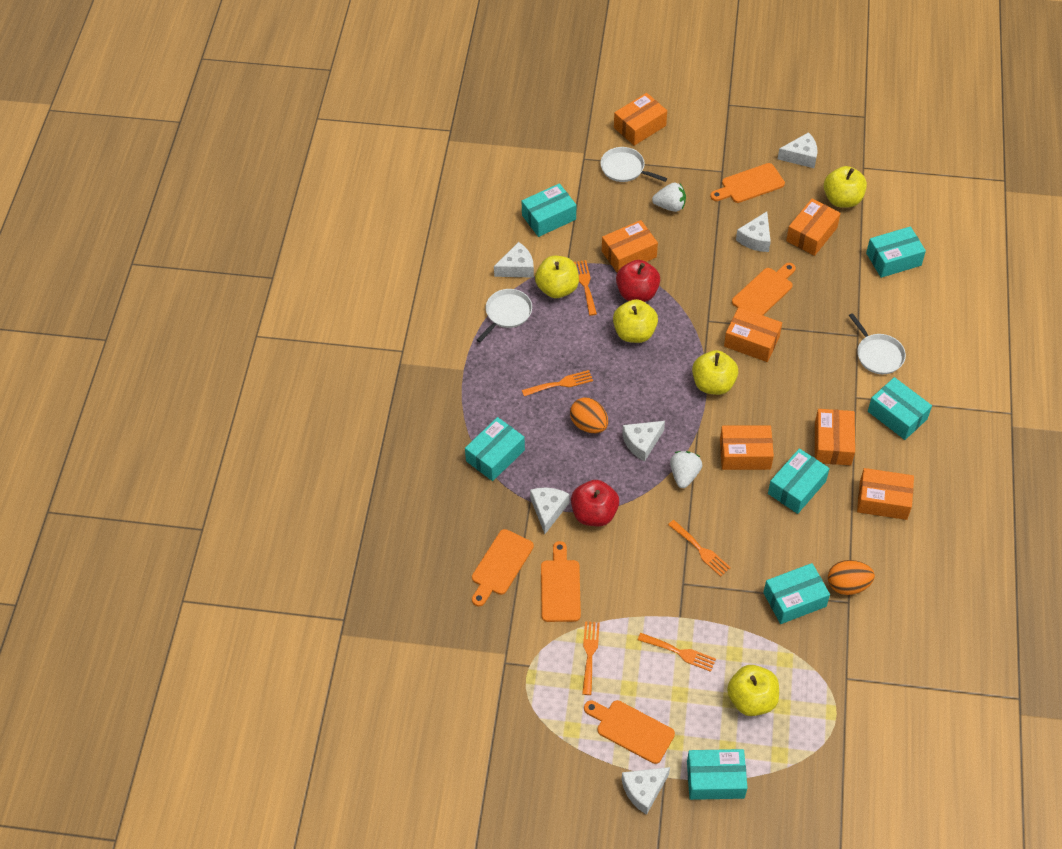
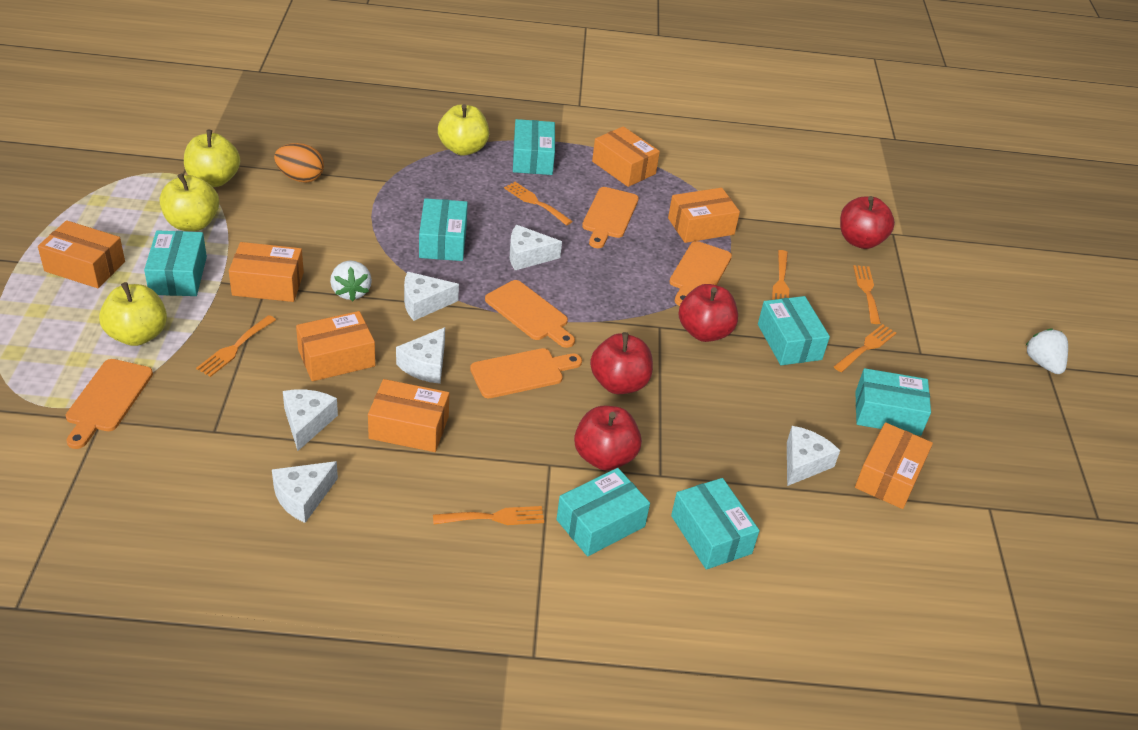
orange egg: [570,398,608,433] [828,560,875,595] = 2 -> [274,143,324,183] = 1
orange fork: [522,370,593,396] [574,260,597,316] [582,621,600,695] [638,633,716,672] [668,520,731,577] = 5 -> [196,315,276,377] [433,506,544,525] [504,182,572,226] [772,250,789,300] [833,324,896,372] [853,265,881,324] = 6
red apple: [571,480,619,526] [616,260,660,302] = 2 -> [574,406,642,471] [590,332,653,394] [679,284,738,342] [840,196,895,249] = 4
white pan: [477,289,532,342] [600,147,667,182] [849,313,906,374] = 3 -> none = 0
yellow apple: [535,256,579,298] [613,299,658,343] [692,350,738,395] [727,665,779,716] [824,166,867,208] = 5 -> [99,282,167,346] [160,173,219,231] [184,130,240,187] [438,104,489,156] = 4

